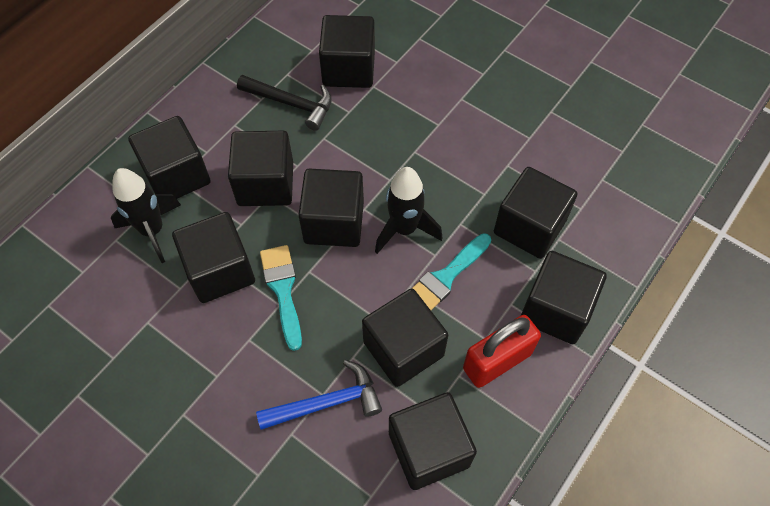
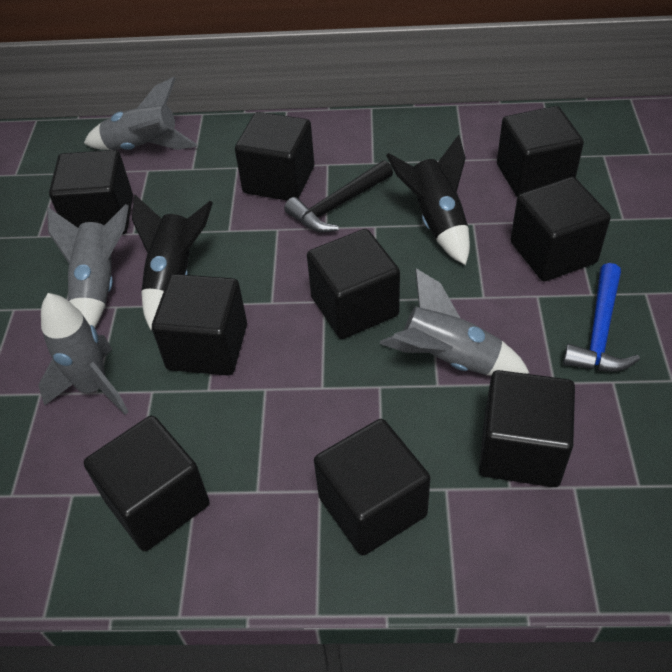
grey rocket: none = 0 -> [38,293,129,415] [47,204,129,328] [84,77,198,150] [380,268,530,376] = 4
red padlock: [463,315,541,388] = 1 -> none = 0
turquoise brush: [260,245,302,351] [412,233,491,310] = 2 -> none = 0

